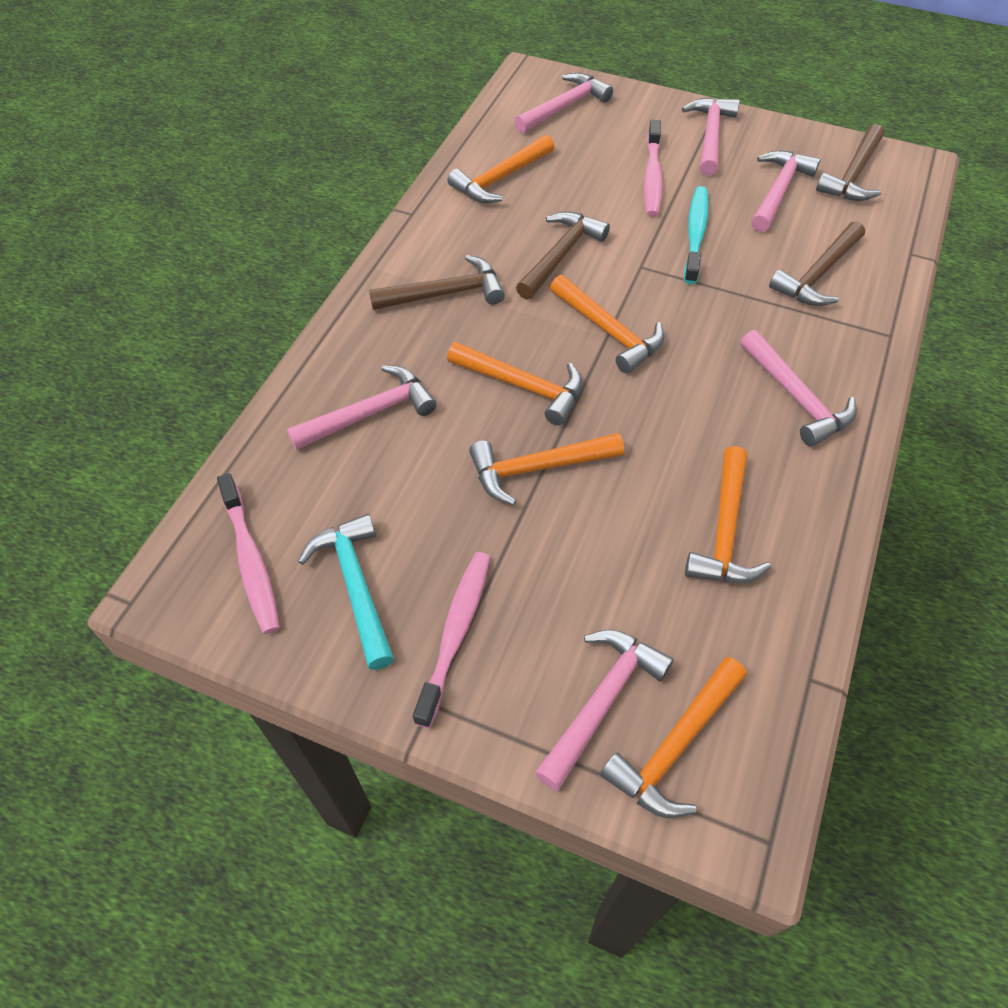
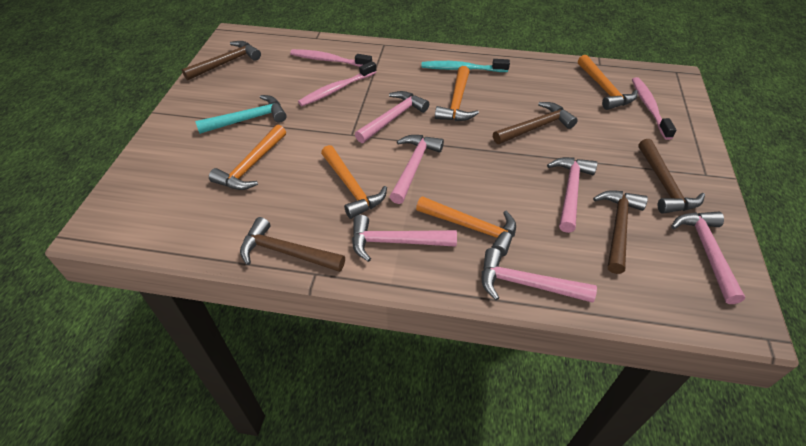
brown hammer: [369,255,505,310] [516,211,610,300] [769,221,865,306] [816,124,884,201] = 4 -> [182,41,261,80] [240,217,345,272] [493,102,578,144] [593,190,648,274] [638,139,705,214] = 5
orange hammer: [447,135,555,203] [447,342,582,425] [469,433,624,505] [550,275,664,374] [600,657,747,818] [685,446,771,583] = 6 -> [209,125,286,190] [321,145,387,219] [416,196,516,256] [435,66,479,121] [578,55,638,110] = 5

